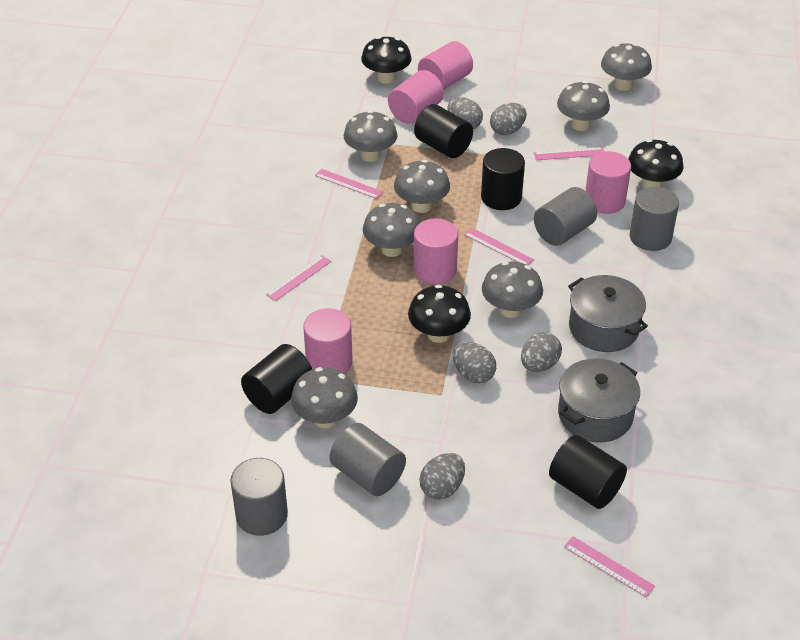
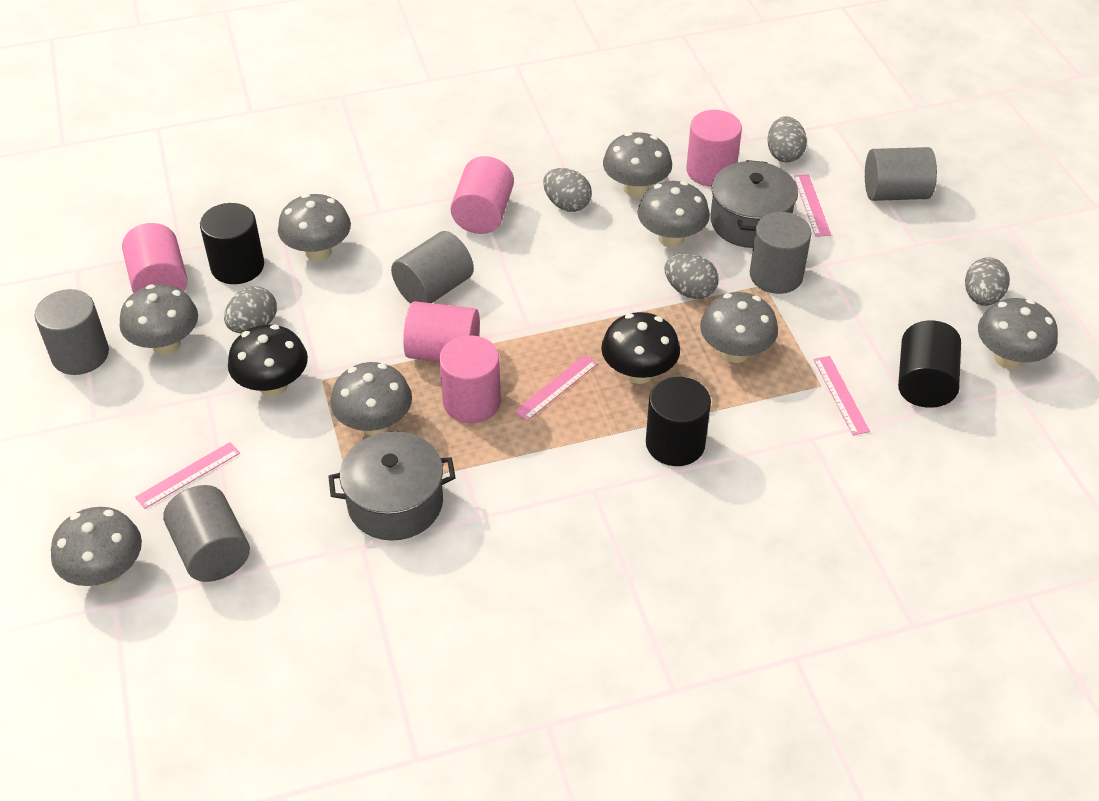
black cylinder: [241,344,312,414] [414,104,473,158] [481,148,525,210] [549,435,627,509] = 4 -> [200,203,264,284] [646,377,711,466] [898,321,961,408] = 3
black mushroom: [361,36,412,84] [408,285,471,343] [628,139,683,188] = 3 -> [228,325,308,397] [601,312,680,384] = 2
grey cylinder: [230,458,288,536] [329,423,406,496] [534,187,597,246] [630,187,679,251] = 4 -> [34,289,109,375] [163,485,250,582] [391,231,474,304] [750,212,812,294] [865,147,937,201] = 5
grey mushroom: [291,367,358,428] [343,110,398,162] [363,203,420,257] [394,160,450,213] [482,261,543,318] [557,81,610,131] [601,43,652,91] = 7 -> [51,507,142,586] [120,284,198,355] [278,194,351,261] [330,362,412,436] [603,132,672,197] [638,181,710,247] [700,292,778,363] [978,298,1058,369] = 8
pink ruler: [266,255,331,301] [315,169,383,199] [464,228,534,265] [534,147,605,160] [564,536,655,598] = 5 -> [135,442,240,509] [514,355,598,421] [793,174,831,237] [814,356,870,435] = 4

